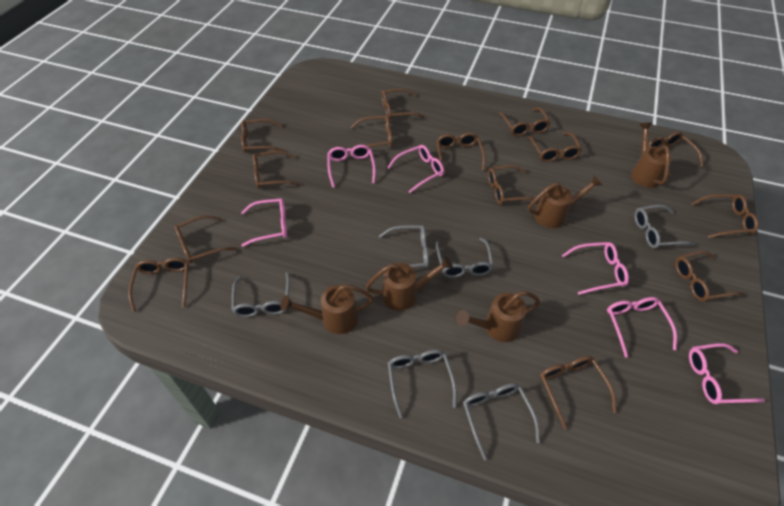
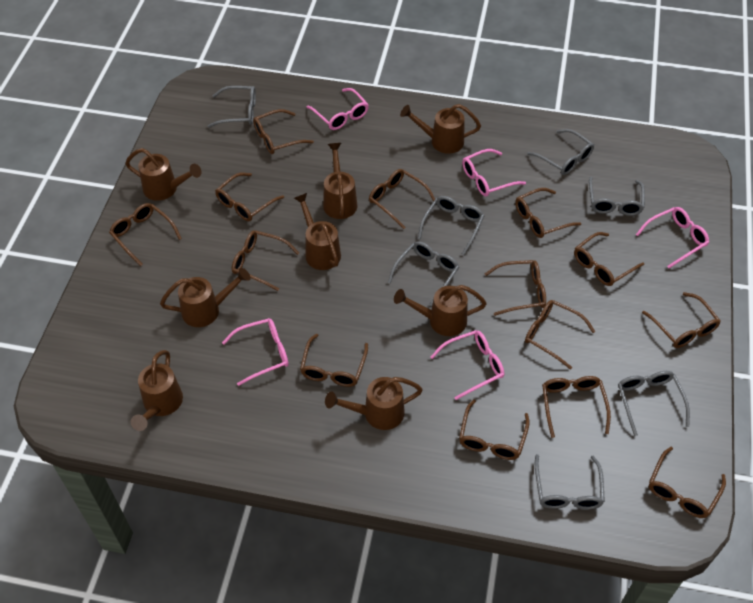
brown watering can: [280,284,374,334] [366,256,453,311] [456,291,540,342] [528,175,602,228] [631,122,672,188] = 5 -> [125,148,202,201] [131,350,183,431] [160,268,251,327] [294,193,341,270] [323,143,357,219] [325,377,423,430] [394,285,487,336] [400,104,481,154] = 8
grey glasses: [232,272,290,317] [379,225,429,268] [388,350,457,418] [436,238,494,278] [463,383,540,460] [634,205,696,248] = 6 -> [208,86,256,128] [388,241,459,306] [418,196,484,255] [527,129,594,175] [535,454,605,509] [589,177,645,216] [618,371,690,436] = 7
pink glasses: [241,198,287,247] [327,145,376,188] [387,145,444,193] [562,242,629,295] [607,297,677,357] [689,343,765,404] = 6 -> [222,318,289,386] [307,88,369,130] [431,330,504,400] [462,149,526,196] [636,207,709,268] = 5

